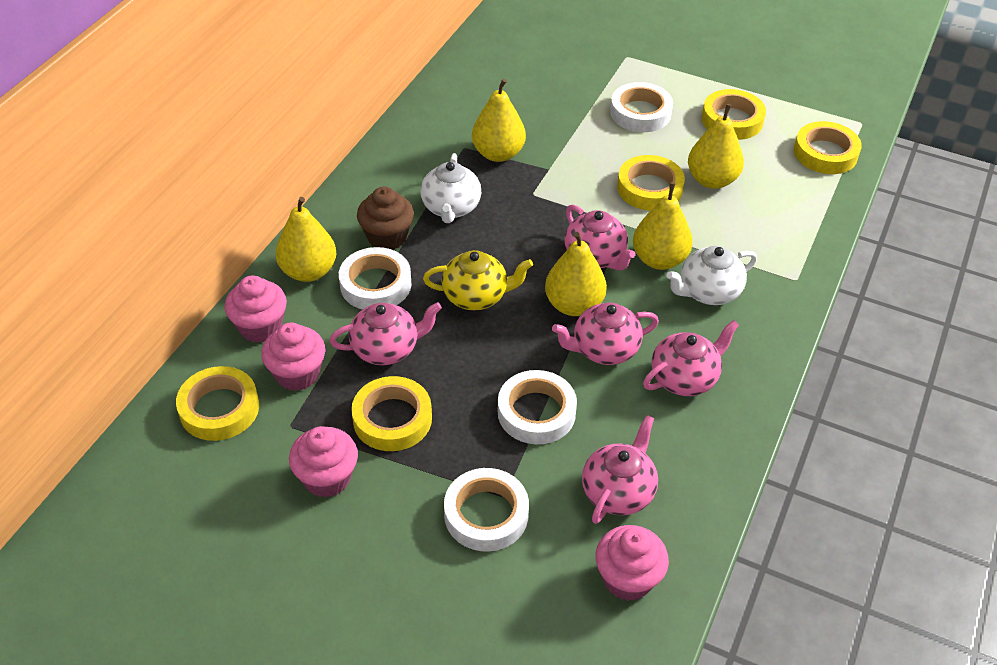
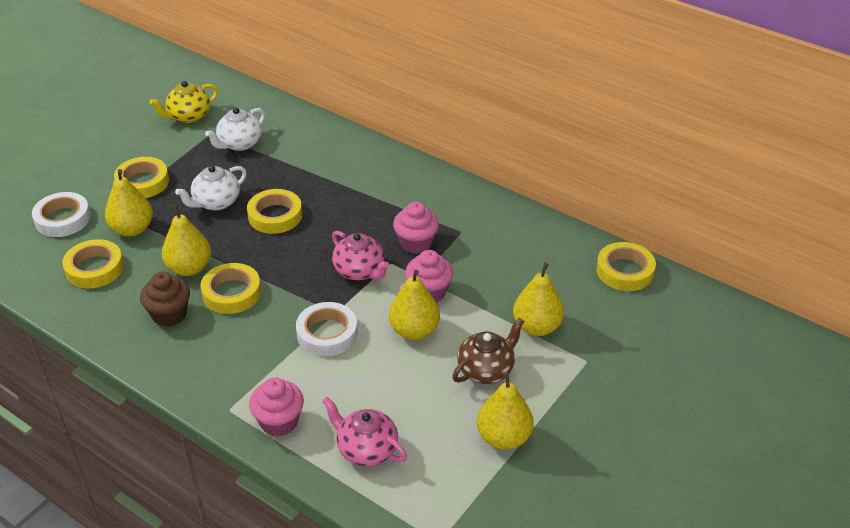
brown teapot: none = 0 -> [452,318,524,384] = 1
pink cupcake: [225,276,287,343] [261,322,325,391] [289,426,358,498] [595,525,669,601] = 4 -> [249,378,304,436] [393,202,439,254] [405,250,453,302] = 3
pink teapot: [330,302,442,365] [552,303,659,365] [564,204,635,270] [582,415,658,524] [643,320,739,396] = 5 -> [322,397,407,467] [332,231,389,280] = 2
white tape: [339,247,412,310] [444,468,529,551] [498,370,577,444] [610,82,673,132] = 4 -> [32,192,91,237] [296,302,358,356] = 2

